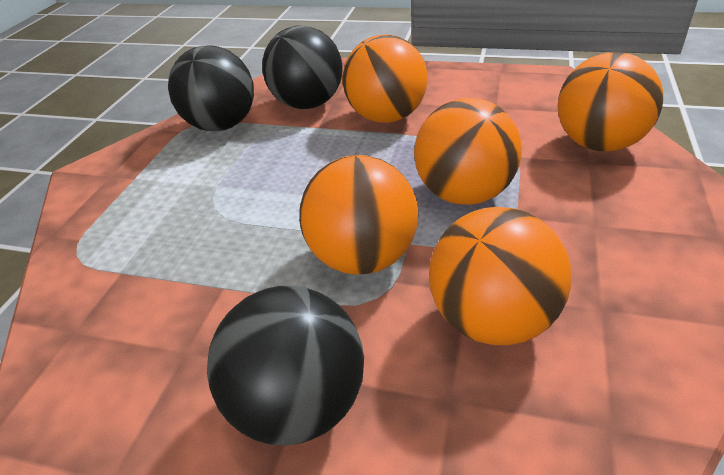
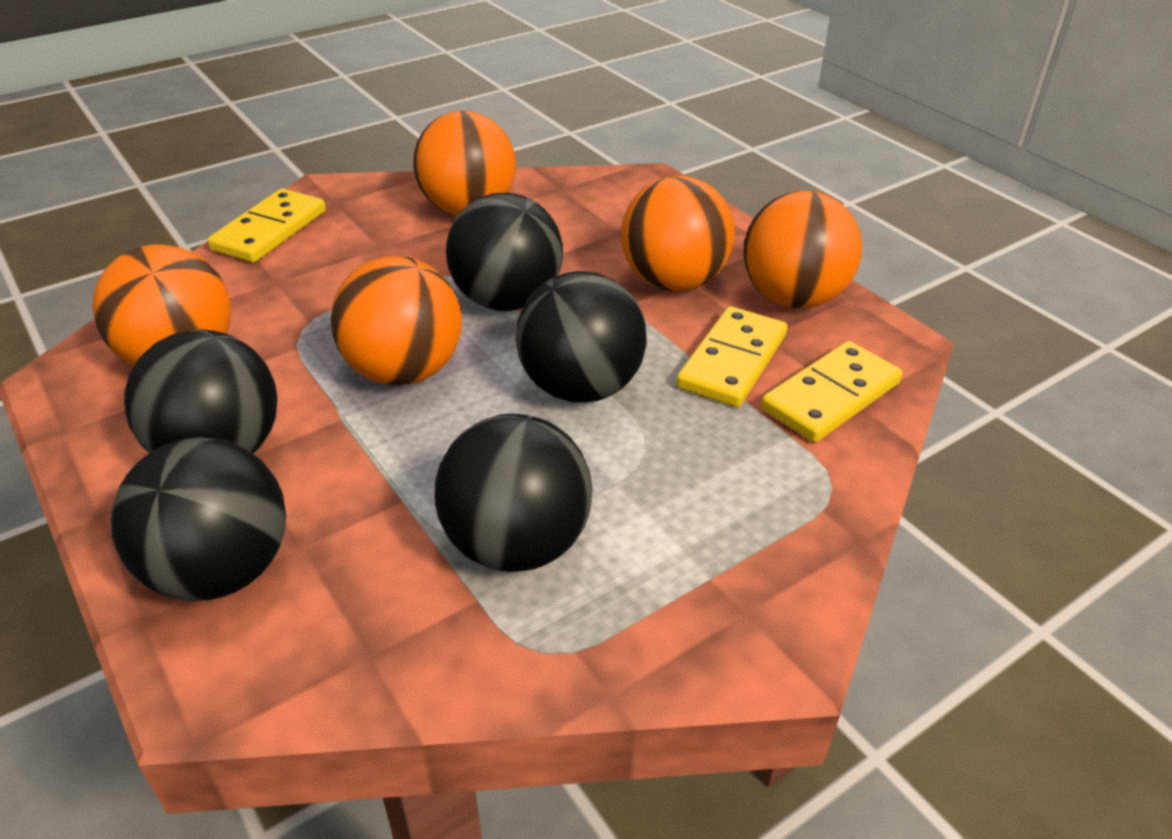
black ball: [168,45,254,131] [207,285,364,446] [262,25,343,109] = 3 -> [111,437,286,601] [124,330,278,453] [435,414,593,572] [446,193,563,311] [516,271,647,403] = 5
yellow domino: none = 0 -> [207,189,326,263] [676,306,788,407] [761,341,902,442] = 3

